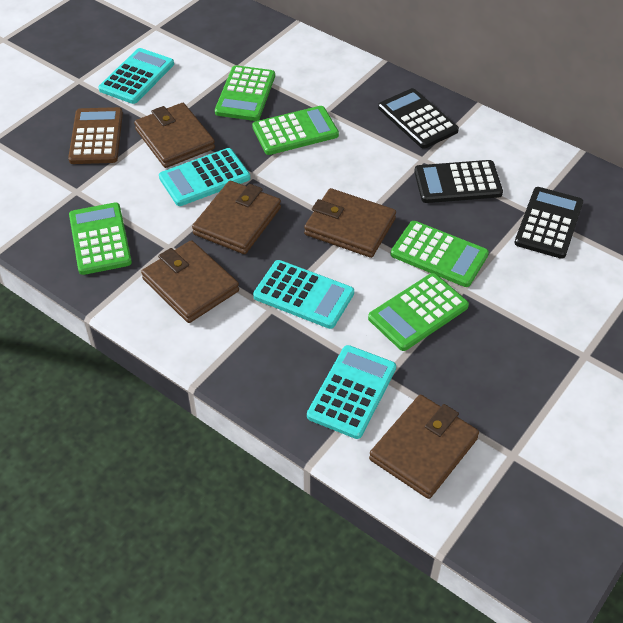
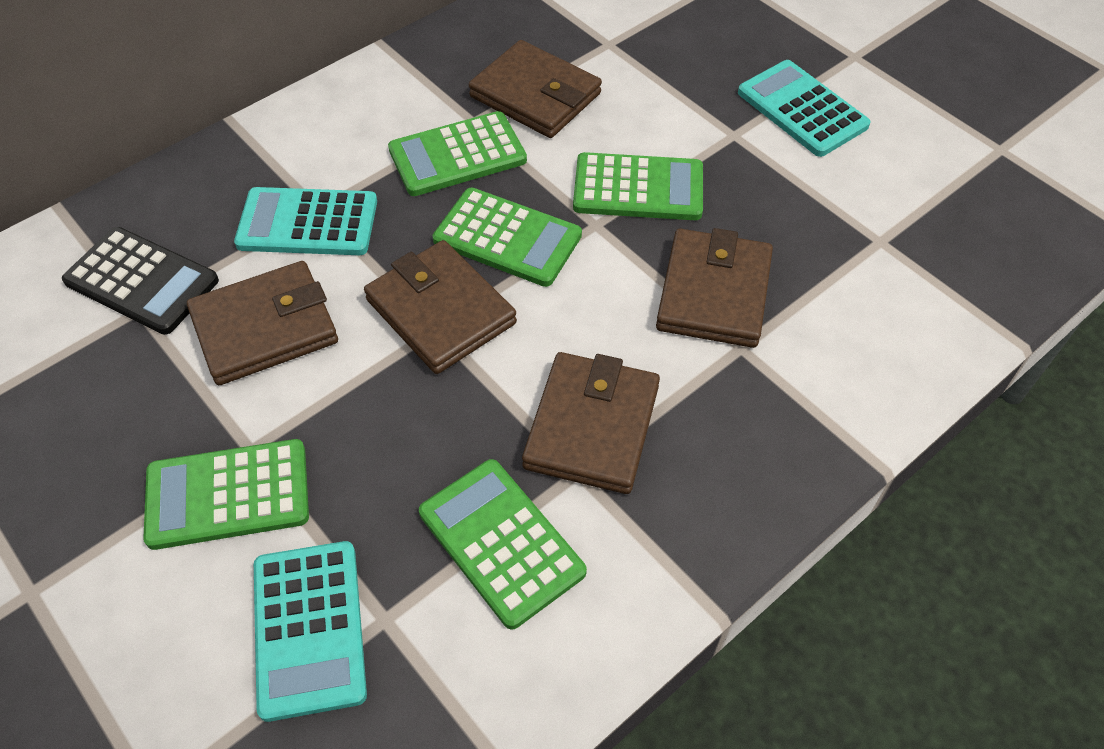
black calculator: [378,88,459,149] [414,160,503,203] [515,187,583,259] = 3 -> [62,227,219,335] = 1
brown calculator: [68,107,123,164] = 1 -> none = 0
turquoise calculator: [98,48,174,104] [159,148,250,206] [253,260,354,329] [307,345,396,439] = 4 -> [234,187,377,255] [254,541,367,722] [738,60,871,157] = 3

